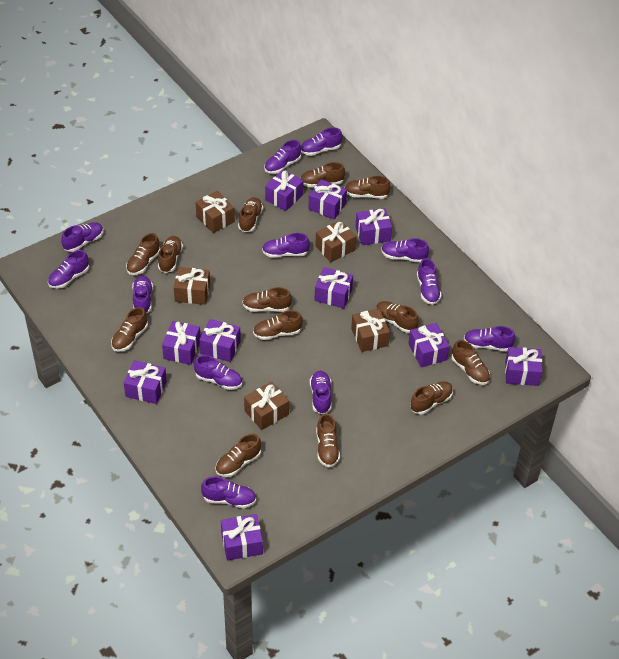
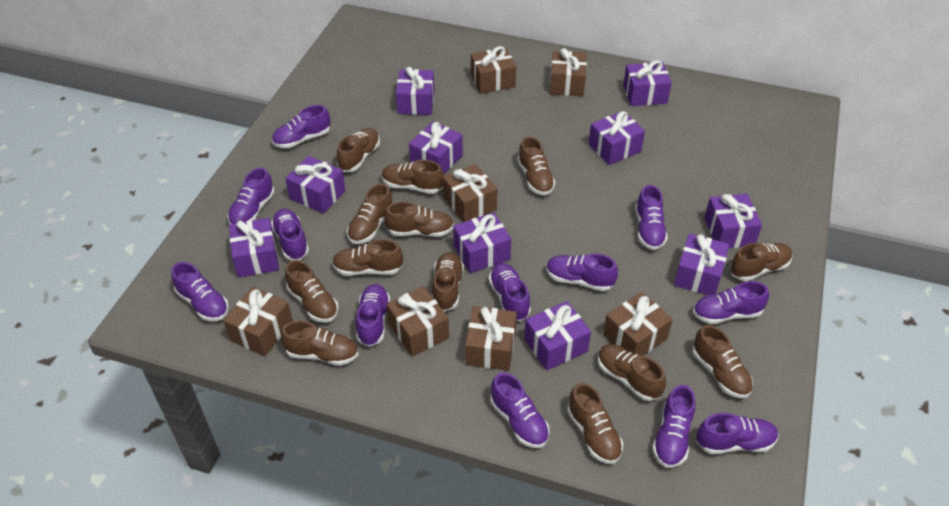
brown gift: [174,267,210,305] [196,191,235,233] [244,382,289,430] [315,220,356,262] [351,309,390,352] = 5 -> [223,287,293,356] [386,286,449,357] [443,164,497,222] [465,306,517,371] [471,46,516,94] [550,48,587,96] [603,292,673,356] = 7

